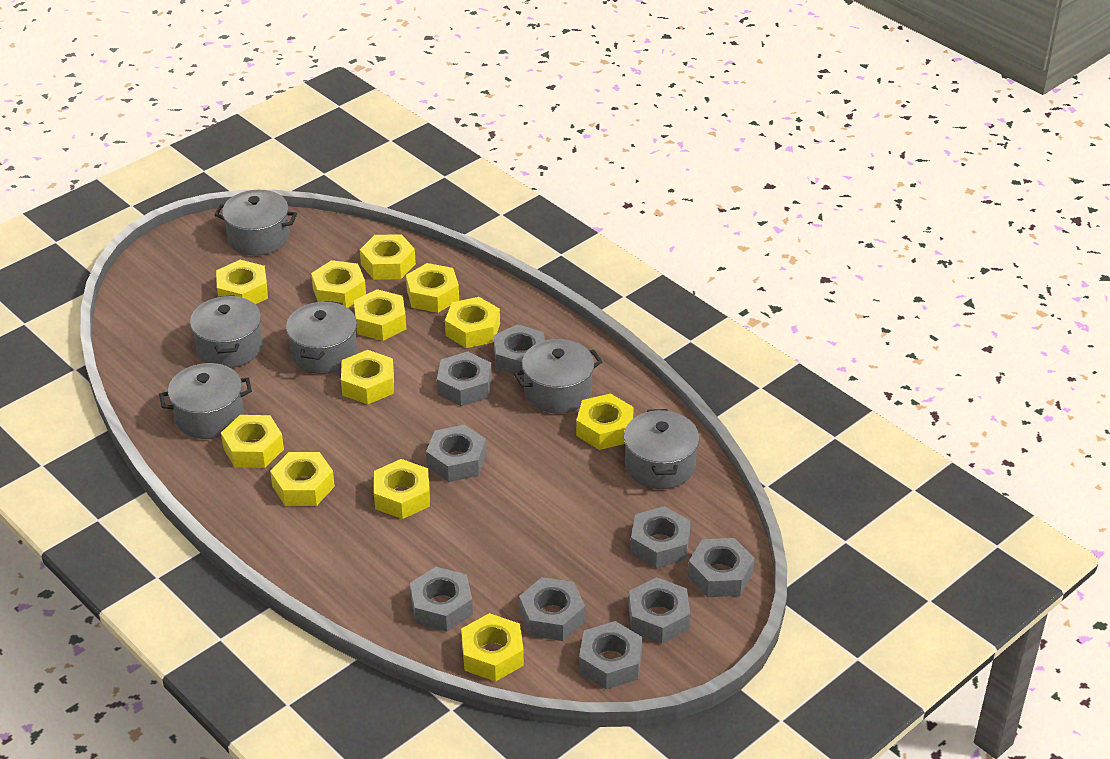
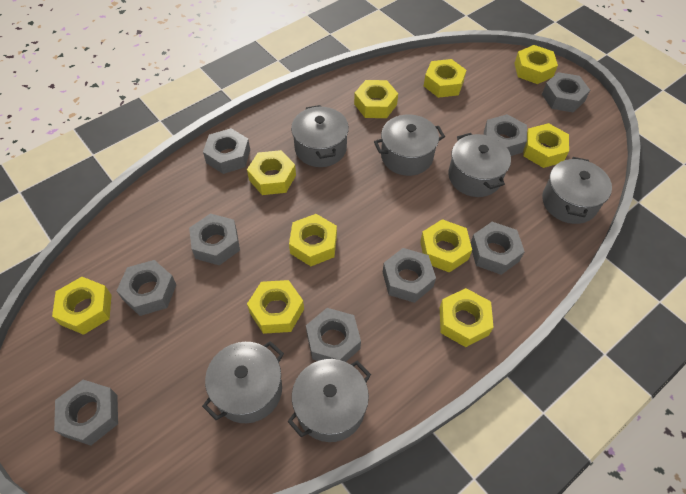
yellow nut: [216,260,268,304] [221,415,284,468] [270,452,335,506] [311,260,366,308] [341,350,394,405] [354,289,406,341] [360,234,416,280] [374,459,430,519] [406,263,459,313] [445,297,500,348] [461,613,524,682] [576,394,634,450] = 12 -> [52,277,112,335] [247,150,296,195] [247,280,304,334] [289,214,337,266] [354,80,398,118] [420,219,472,272] [424,59,466,98] [440,288,494,347] [514,45,558,84] [523,123,569,168] = 10

